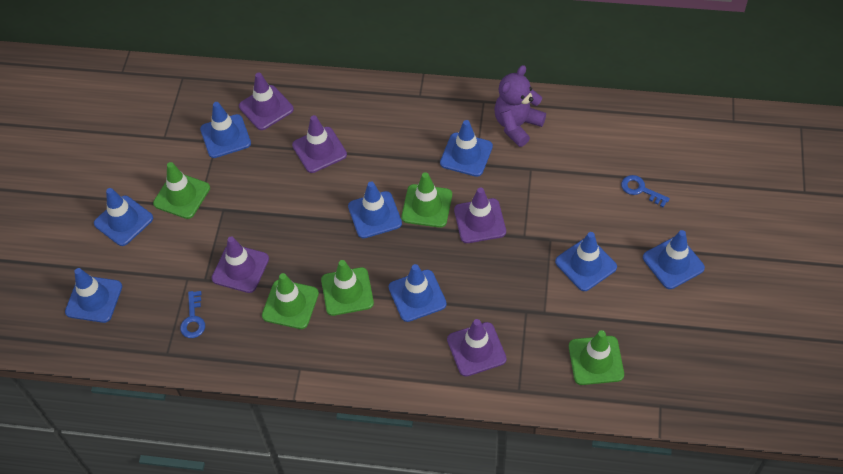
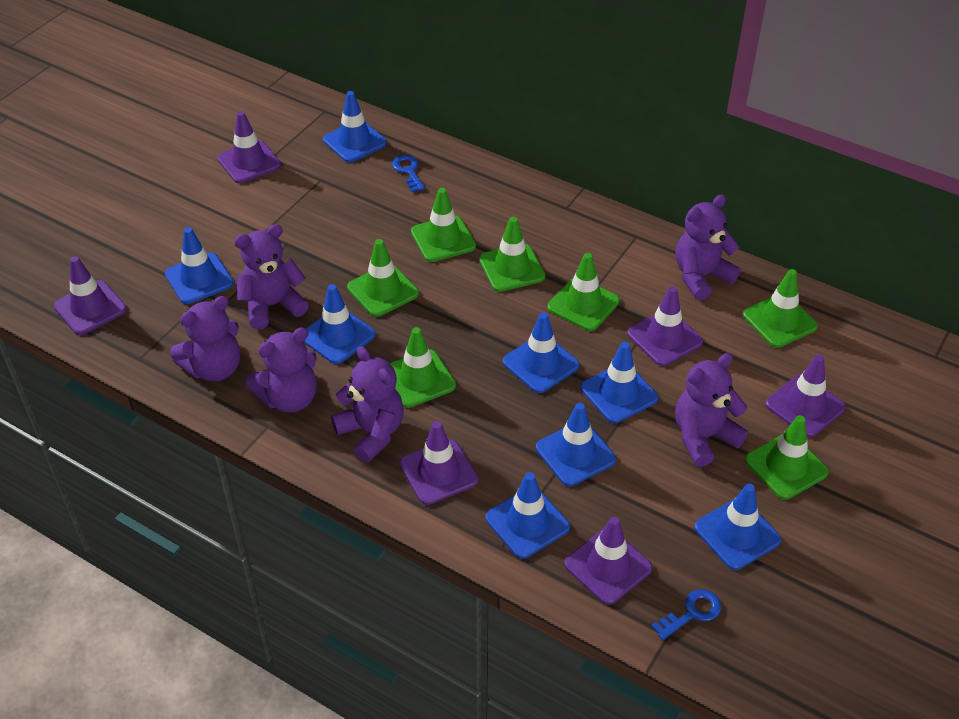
green traffic cone: [153,162,210,219] [262,273,319,329] [321,260,374,316] [401,172,452,228] [569,330,624,385] = 5 -> [347,239,419,317] [390,327,456,408] [411,188,476,262] [479,217,545,292] [548,253,620,331] [743,269,818,348] [745,415,829,500] = 7
purple teddy bear: [494,65,546,147] = 1 -> [170,296,240,381] [234,224,309,329] [246,328,317,413] [331,346,404,463] [675,195,741,300] [675,353,748,467] = 6
purple traffic cone: [212,237,269,293] [239,73,294,130] [292,115,347,173] [447,319,507,377] [454,188,506,243] = 5 -> [54,256,127,335] [217,111,281,183] [400,421,478,505] [564,516,652,605] [628,286,703,366] [765,355,846,437] = 6

